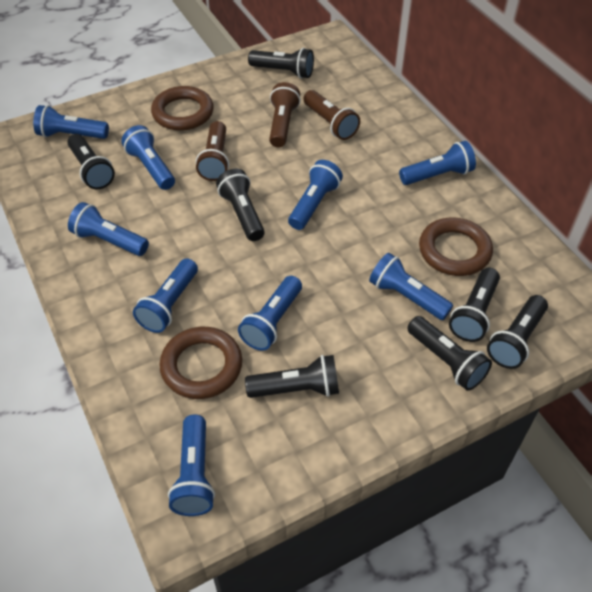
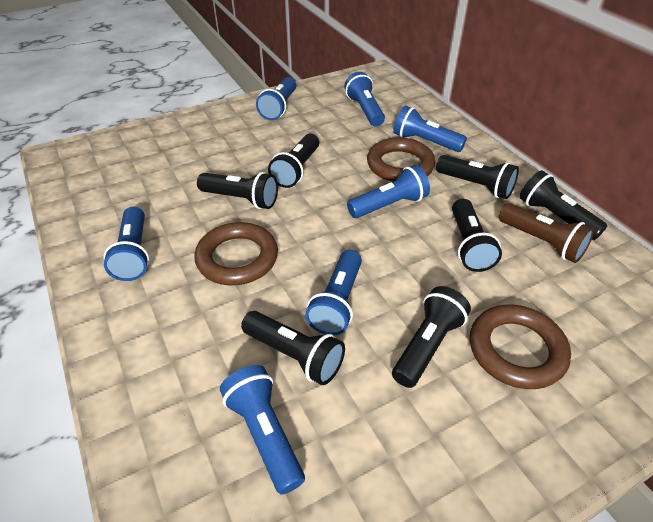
blue flashlight: [33,105,109,139] [68,202,149,256] [121,125,175,190] [133,258,198,333] [168,415,215,516] [238,276,302,351] [288,160,343,230] [369,253,453,320] [399,141,476,185] = 9 -> [103,207,149,281] [220,365,305,495] [256,77,296,120] [305,250,362,335] [344,72,385,126] [347,165,430,218] [393,105,467,152] = 7
brown flashlight: [196,121,229,181] [269,82,301,147] [303,90,360,140] = 3 -> [499,203,594,263] = 1

